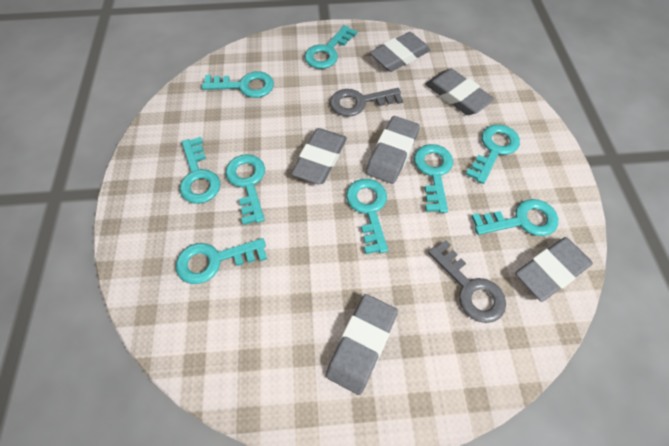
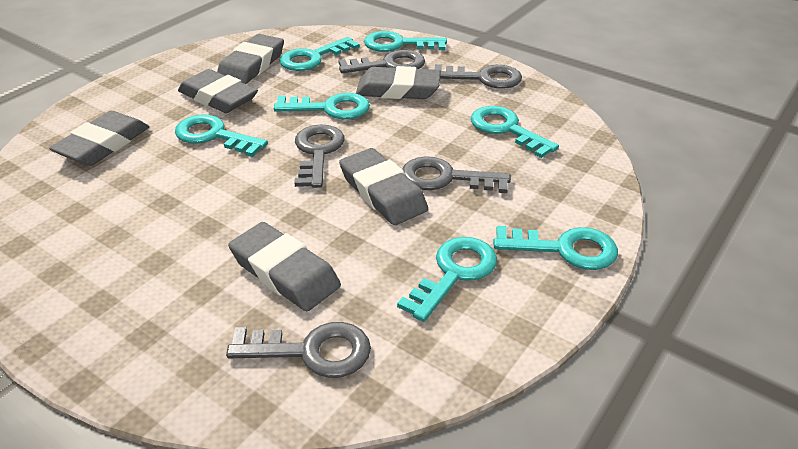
grey key: [330,88,403,116] [428,240,506,323] = 2 -> [226,322,371,378] [294,124,344,188] [338,50,425,73] [402,156,511,193] [435,64,522,89] = 5
turquoise key: [176,238,267,284] [180,137,220,204] [202,71,274,98] [226,154,265,225] [305,25,357,69] [346,179,388,254] [414,144,453,213] [465,124,520,184] [471,199,558,236] = 9 -> [175,115,268,157] [274,93,370,119] [279,37,360,71] [364,31,447,52] [397,237,497,322] [470,106,559,158] [493,226,618,270] = 7

